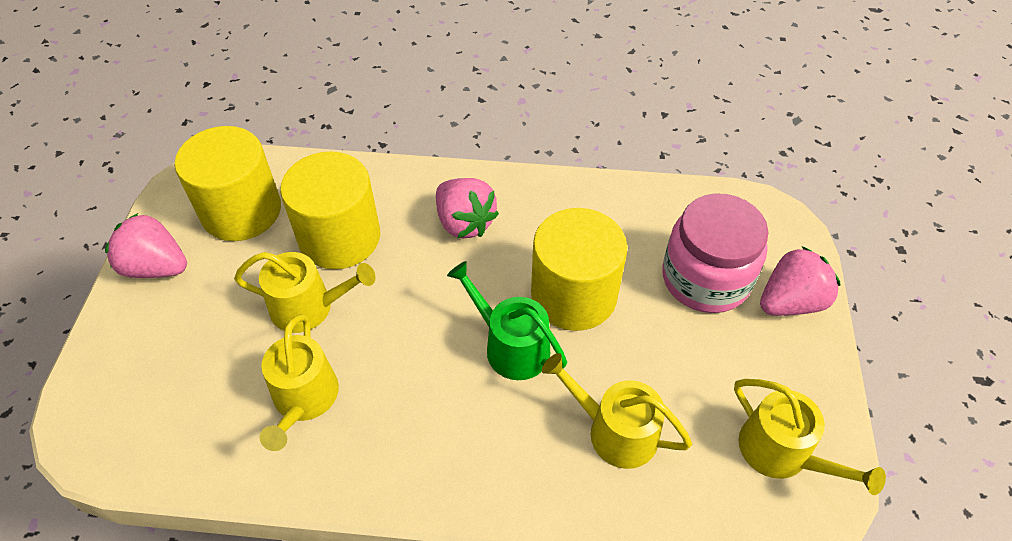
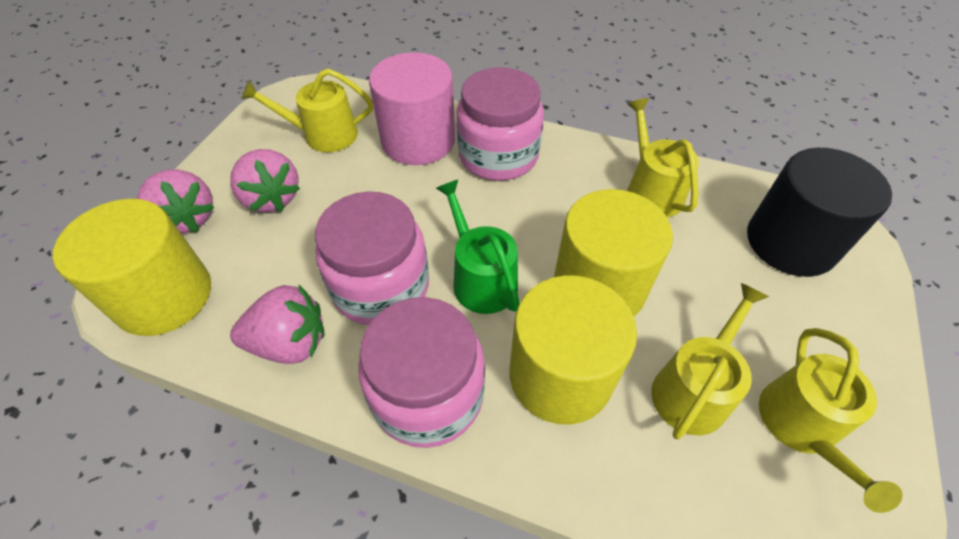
black cylinder: none = 0 -> [747,148,892,277] = 1
pink cylinder: none = 0 -> [369,52,455,165] = 1
pink jar: [662,193,769,313] = 1 -> [315,191,429,325] [358,297,485,448] [456,67,544,181] = 3

